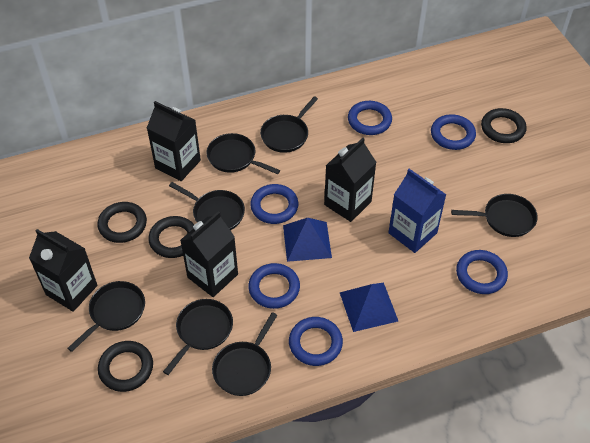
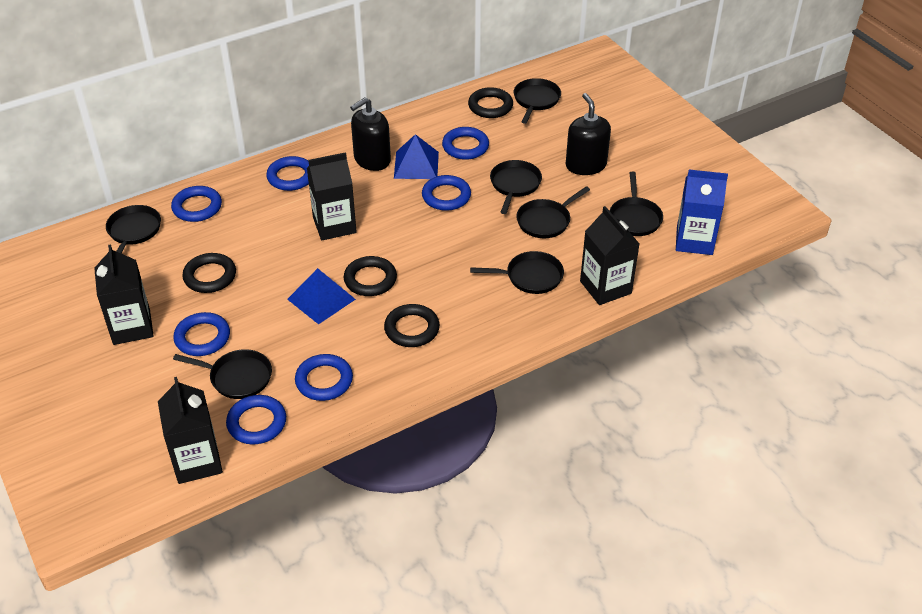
black soap dispenser: none = 0 -> [350,98,391,171] [566,93,611,175] = 2
blue ring: [248,263,300,309] [250,184,298,224] [289,317,343,366] [348,101,392,135] [431,114,476,150] [456,250,508,294] = 6 -> [171,186,222,222] [173,312,230,356] [226,395,286,444] [266,156,309,191] [295,354,353,401] [422,175,471,211] [442,127,489,160] = 7

